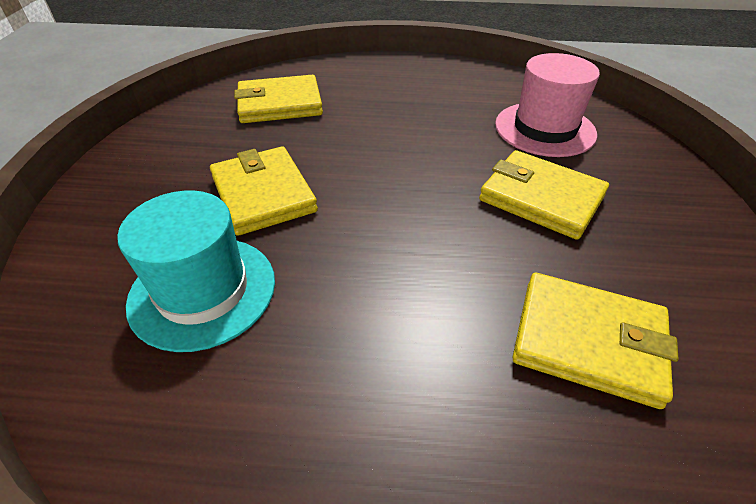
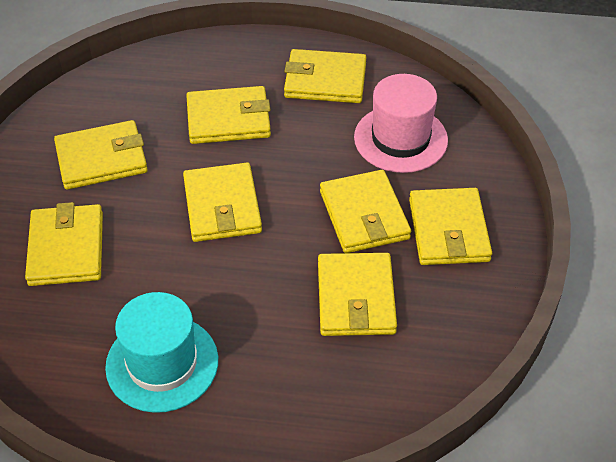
yellow wallet: [210,146,318,236] [234,75,323,123] [479,150,609,240] [512,273,679,409] = 4 -> [25,202,103,286] [54,120,148,190] [183,163,262,242] [186,86,271,144] [284,49,366,103] [318,253,397,336] [320,170,411,253] [409,188,492,265] = 8

